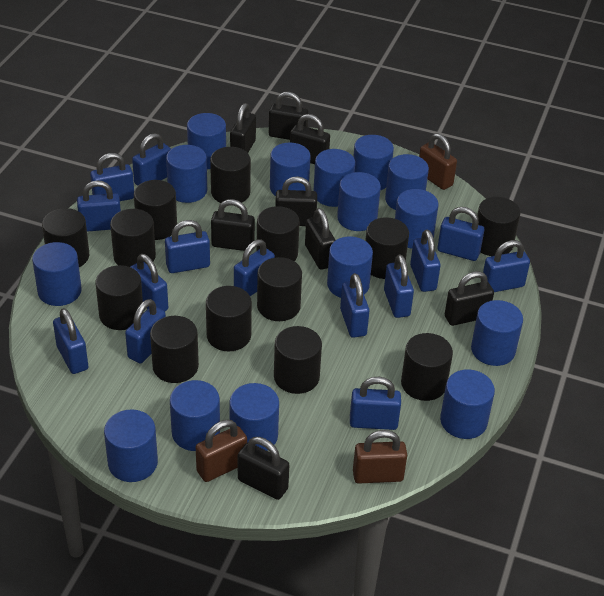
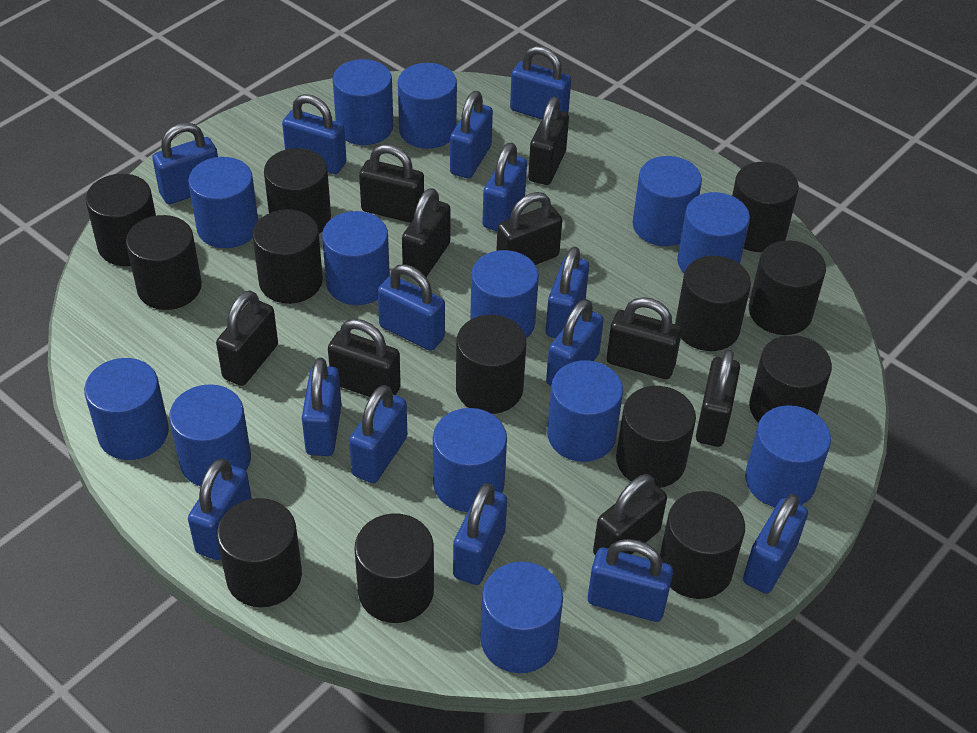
black padlock: [211,199,255,251] [230,103,256,153] [238,437,289,500] [269,92,308,140] [275,176,317,226] [290,114,330,164] [305,208,336,270] [445,271,494,326] = 8 -> [216,291,278,386] [328,319,401,397] [359,144,424,223] [402,188,451,277] [496,192,562,265] [528,97,569,185] [593,474,667,555] [607,297,682,379] [696,349,740,447] = 9
blue cylinder: [32,242,82,306] [104,410,158,482] [166,145,207,203] [170,380,220,451] [187,113,226,169] [229,383,279,451] [270,143,311,196] [313,149,355,207] [327,236,373,298] [337,172,381,231] [353,135,394,190] [385,154,429,210] [395,189,438,249] [440,369,495,439] [471,300,523,366] = 15 -> [84,358,169,460] [169,384,251,486] [188,157,258,248] [322,211,390,305] [333,59,393,145] [398,63,457,149] [433,408,507,512] [470,250,539,339] [481,562,563,673] [547,360,623,462] [633,156,702,246] [677,192,750,273] [745,405,831,507] = 13
brown padlock: [196,420,247,482] [353,430,407,483] [419,133,457,190] = 3 -> none = 0

